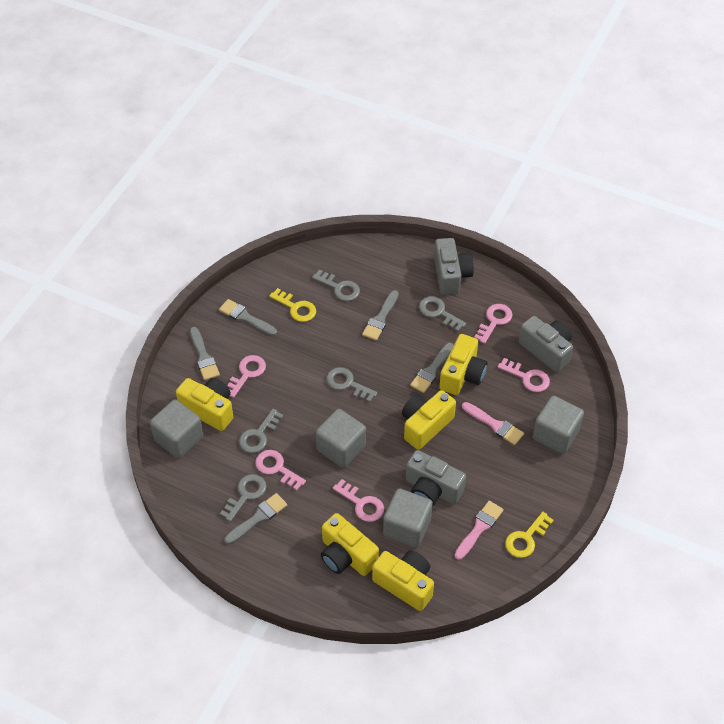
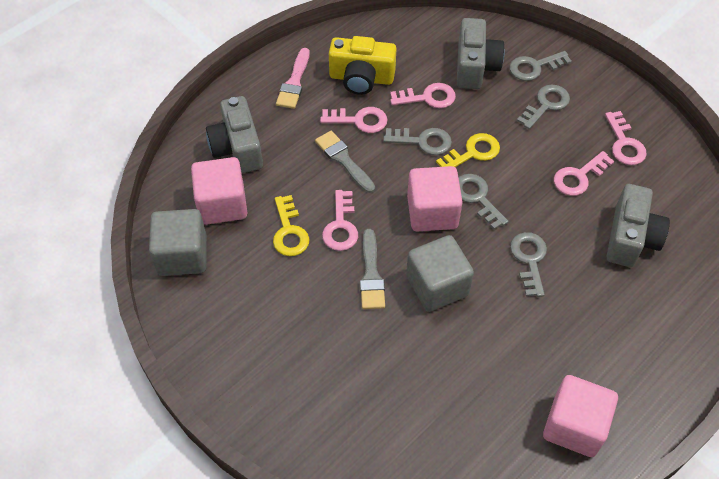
grey brush: [190,327,220,380] [219,299,277,336] [224,493,287,544] [362,290,399,341] [410,343,454,393] = 5 -> [315,131,375,193] [360,229,385,309] = 2
grey cube: [150,399,203,458] [316,409,366,468] [383,489,433,548] [533,396,584,454] = 4 -> [149,209,207,276] [406,235,474,312] = 2
pink brush: [454,501,504,560] [462,402,524,445] = 2 -> [276,48,310,109] = 1
pink cube: none = 0 -> [191,157,247,225] [407,166,463,231] [543,375,618,457] = 3
yellow camera: [176,378,233,431] [321,513,379,576] [372,551,434,611] [402,390,456,450] [439,334,488,395] = 5 -> [329,36,397,95] = 1

